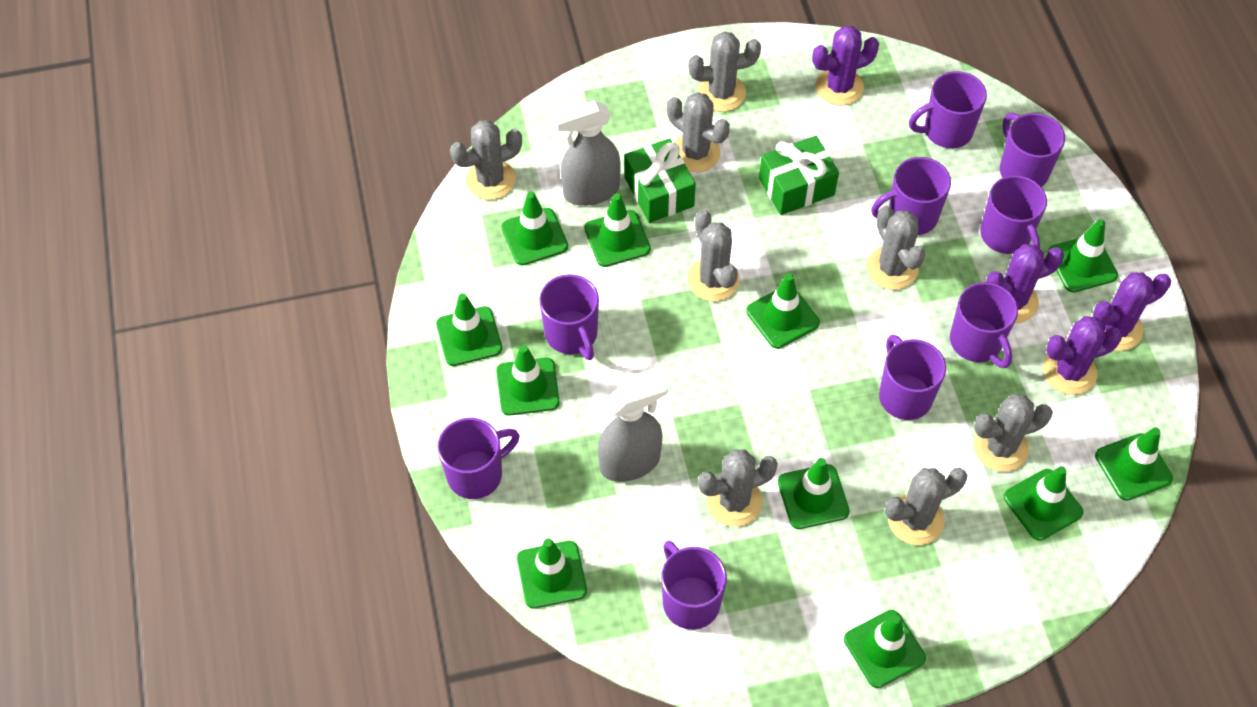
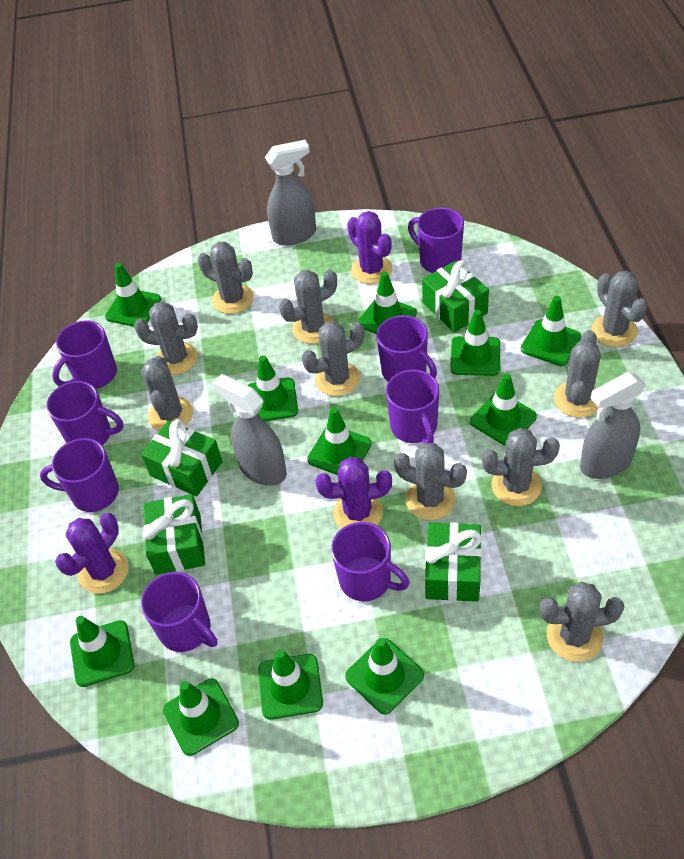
green gift: [624,138,696,223] [759,136,839,215] = 2 -> [141,419,222,496] [142,494,205,575] [422,260,489,332] [425,522,482,602] = 4
grey cactus: [450,120,522,200] [667,92,730,172] [687,210,739,301] [688,31,761,112] [698,449,778,527] [866,206,925,290] [885,468,968,545] [973,394,1053,472] = 8 -> [134,301,198,375] [141,356,193,431] [198,242,254,314] [279,269,337,344] [302,321,364,396] [394,443,467,520] [482,428,560,506] [539,582,625,662] [554,330,601,418] [592,271,648,347] = 10
grey spray bottle: [554,100,621,206] [598,375,668,482] = 2 -> [213,374,287,486] [265,140,316,246] [580,372,646,479] = 3
purple cactus: [812,26,879,106] [986,244,1064,323] [1043,316,1122,395] [1092,272,1171,351] = 4 -> [55,513,128,594] [315,457,392,529] [347,211,392,284] = 3
purple mug: [437,418,520,499] [539,274,599,360] [661,541,727,630] [871,157,951,235] [879,335,946,420] [909,71,987,148] [950,282,1018,368] [980,175,1047,254] [1000,113,1065,187] = 9 -> [40,438,119,512] [47,381,123,445] [52,320,117,389] [141,572,217,652] [331,522,409,601] [377,315,437,382] [386,369,439,443] [408,208,464,273] = 8

